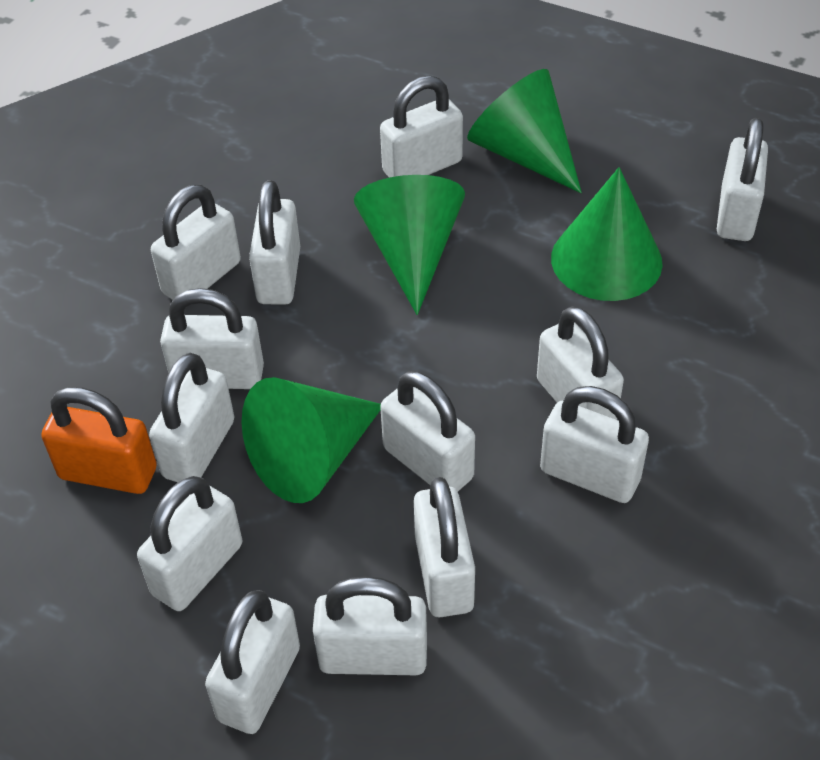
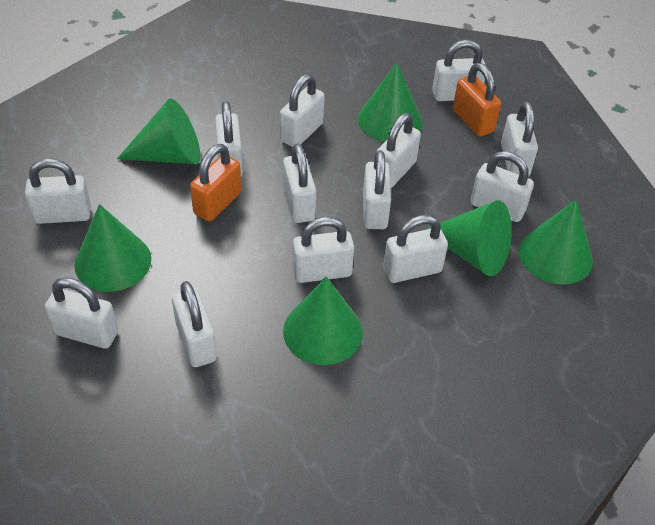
green cone: [241,377,381,503] [354,175,465,315] [467,69,582,193] [551,167,663,301] = 4 -> [74,204,151,292] [117,98,200,164] [283,276,363,365] [358,62,422,142] [425,200,512,276] [519,199,593,284] = 6
orange padlock: [41,387,157,494] = 1 -> [190,144,242,221] [453,63,501,137] = 2

